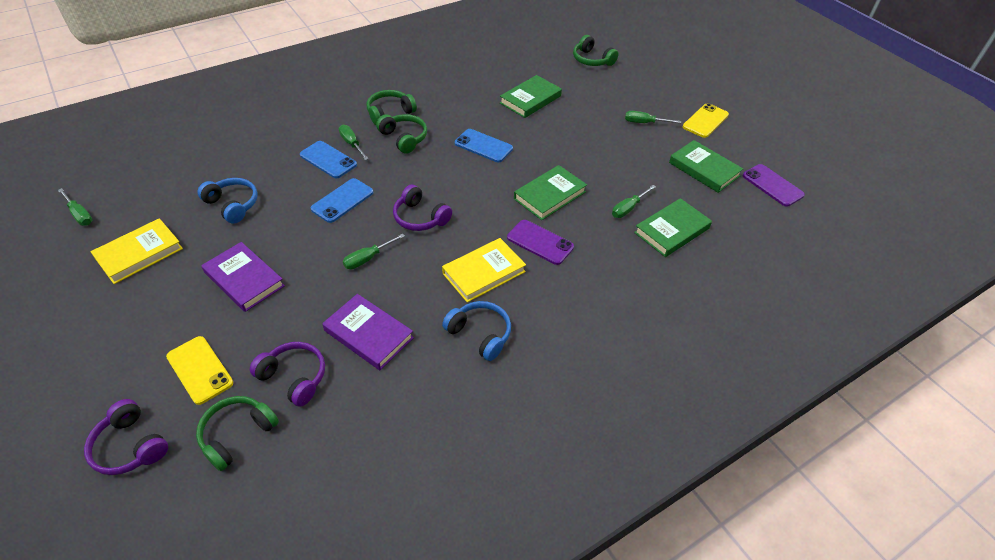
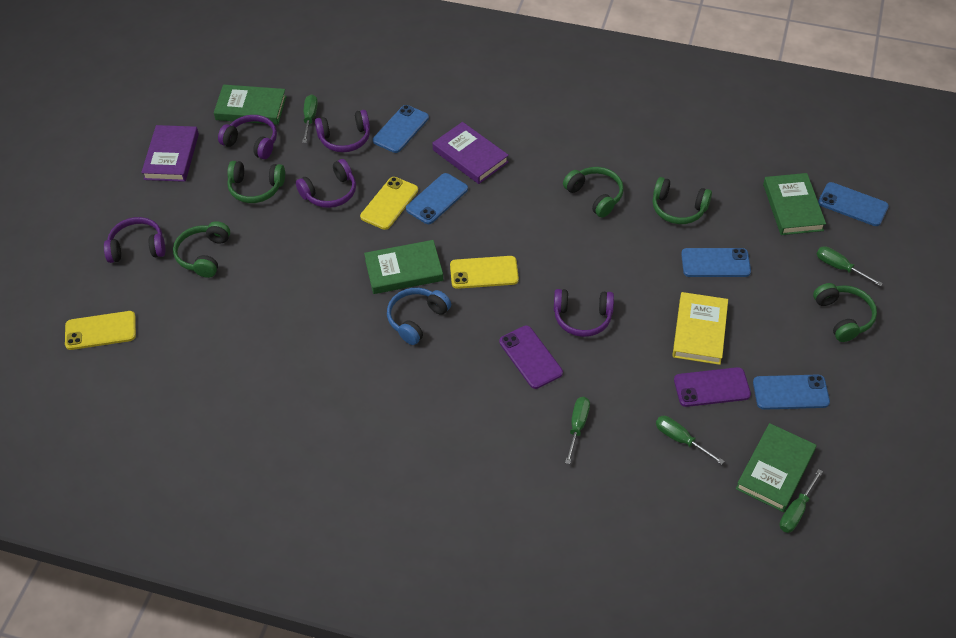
blue headphones: [197,178,258,224] [442,301,511,361] = 2 -> [387,288,451,345] = 1
blue phone: [300,141,357,178] [311,178,373,223] [455,129,513,162] = 3 -> [373,105,429,153] [406,173,468,224] [681,248,751,277] [753,375,830,410] [818,182,889,226] = 5
green headphones: [196,396,279,471] [367,90,417,125] [376,114,427,154] [573,35,618,66] = 4 -> [173,221,230,278] [227,161,285,203] [563,167,624,218] [653,177,712,224] [813,283,877,342] = 5
purple headphones: [84,399,168,475] [250,342,325,407] [393,185,452,231] = 3 -> [104,217,165,263] [218,115,277,159] [296,159,356,208] [315,110,370,152] [554,289,614,337] = 5
yellow book: [91,218,183,284] [442,238,526,302] = 2 -> [672,292,728,365] = 1
yellow phone: [166,336,233,405] [683,103,729,138] = 2 -> [65,311,136,350] [360,177,418,230] [450,256,519,289] = 3

